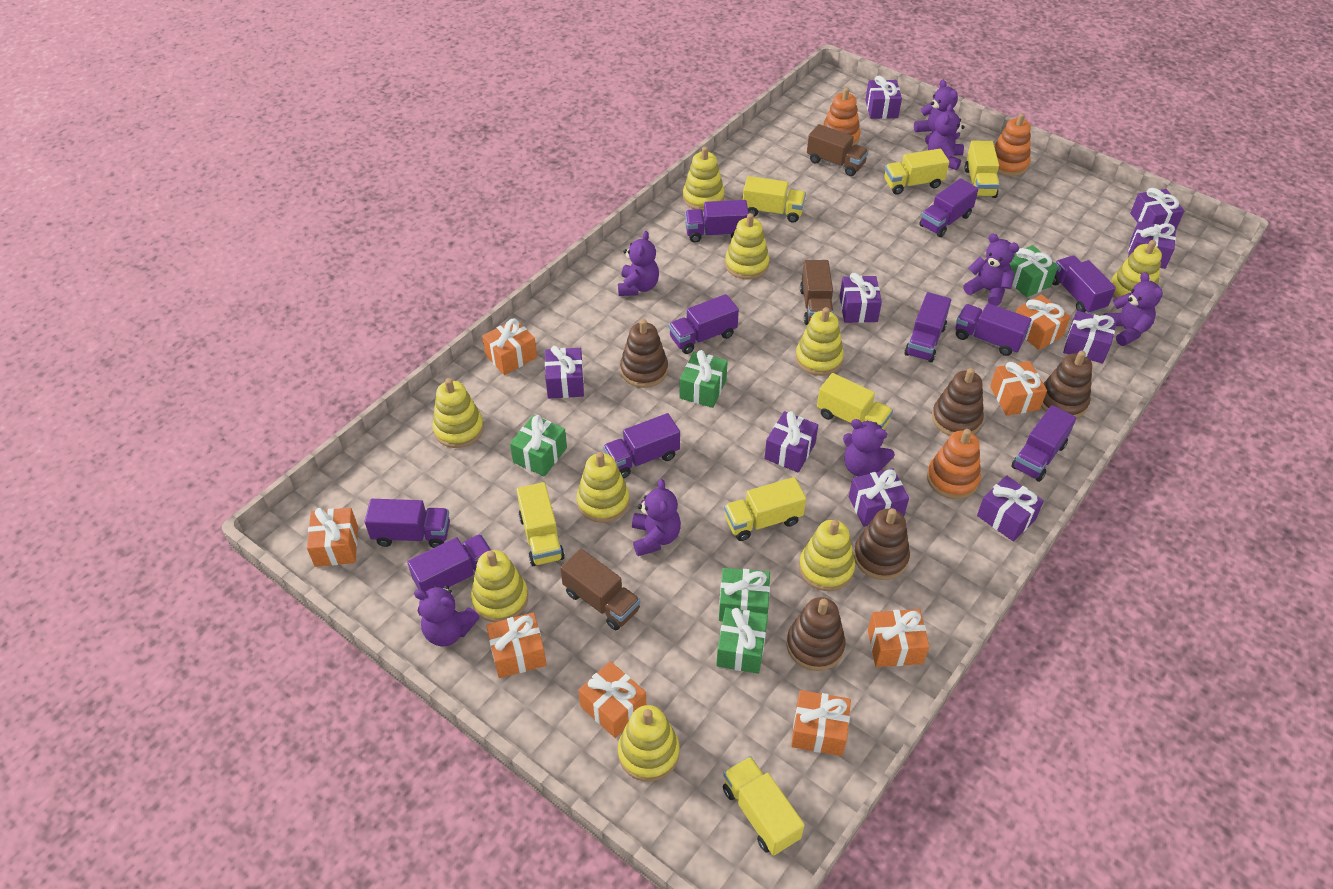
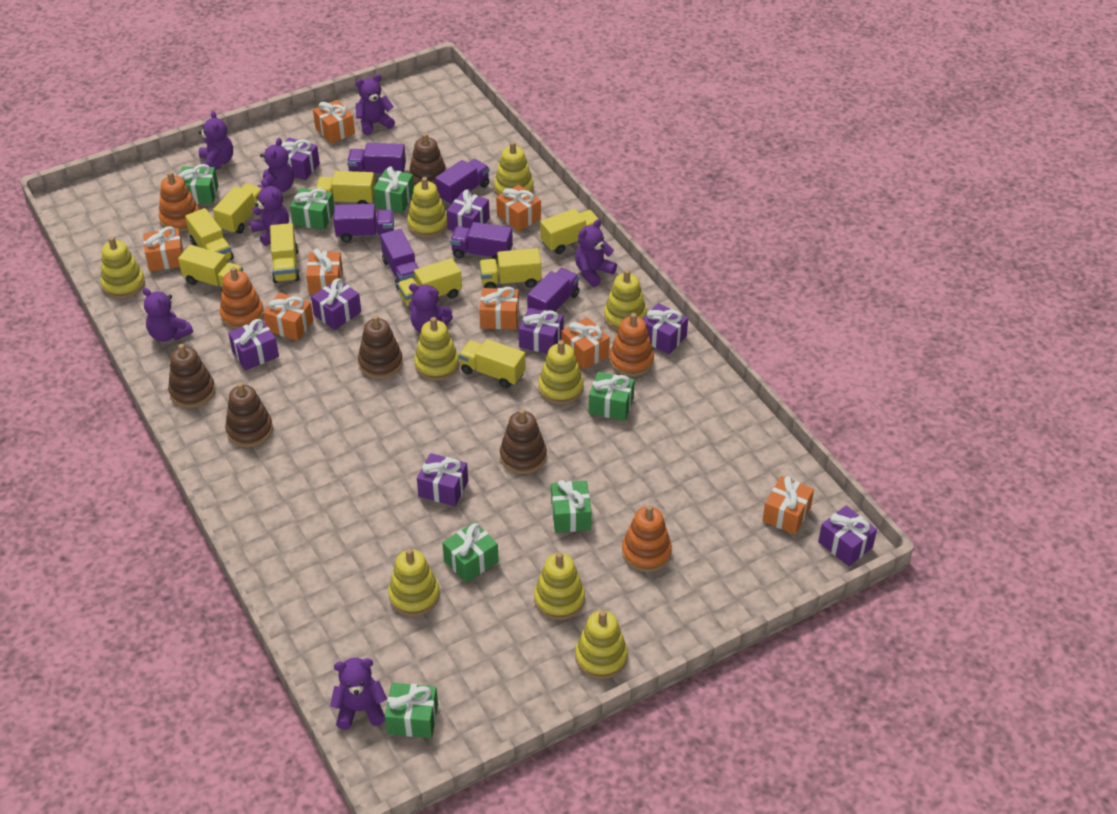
brown truck: [560,549,640,630] [800,260,834,325] [807,124,869,176] = 3 -> none = 0
green gift: [510,415,567,477] [680,350,728,408] [716,607,768,674] [719,568,770,621] [1009,245,1058,298] = 5 -> [178,164,218,204] [290,188,334,230] [373,166,414,213] [385,683,438,738] [442,522,499,583] [551,480,591,533] [589,372,635,421] = 7
orange stacking toy: [823,87,861,146] [927,429,981,499] [994,113,1031,176] = 3 -> [159,172,199,232] [220,267,264,329] [609,313,654,377] [622,505,672,572] = 4
purple gift: [545,346,584,399] [764,411,818,472] [839,273,882,323] [849,468,909,527] [866,76,902,119] [977,475,1044,542] [1063,311,1117,364] [1128,221,1176,269] [1130,188,1184,229] = 9 -> [228,319,279,370] [281,138,320,180] [311,278,361,330] [417,453,468,506] [446,189,490,231] [519,308,563,354] [642,303,688,354] [818,506,877,566] = 8
purple truck: [364,499,450,548] [407,534,491,592] [603,413,680,478] [669,294,739,354] [685,200,749,243] [905,292,951,363] [919,178,979,237] [956,303,1032,356] [1011,405,1077,482] [1052,255,1116,314] = 10 -> [333,204,394,242] [347,143,406,174] [380,229,419,290] [435,159,489,205] [450,222,513,264] [527,268,579,312] = 6
yellow truck: [517,482,565,566] [723,756,805,856] [724,477,806,541] [743,176,806,223] [817,373,893,429] [884,149,949,195] [965,141,1000,198] = 7 -> [178,245,243,291] [185,208,234,261] [213,184,262,234] [270,223,300,283] [316,171,375,204] [397,258,462,311] [459,339,526,388] [479,248,541,288] [540,208,601,254] = 9

